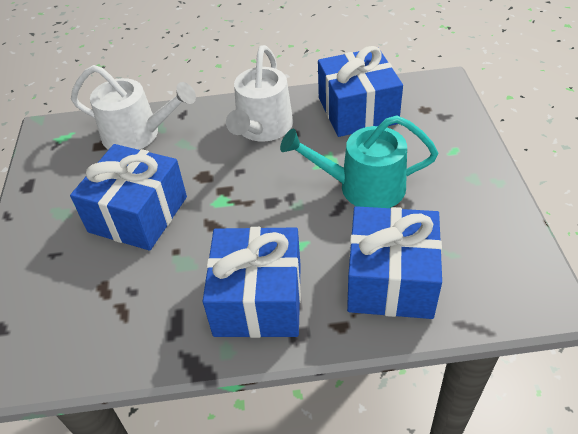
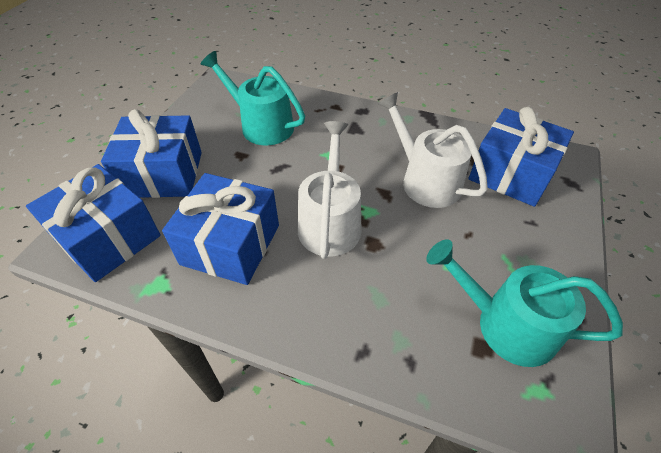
turquoise watering can: [280,115,438,208] = 1 -> [201,51,305,145] [426,239,623,367] = 2

